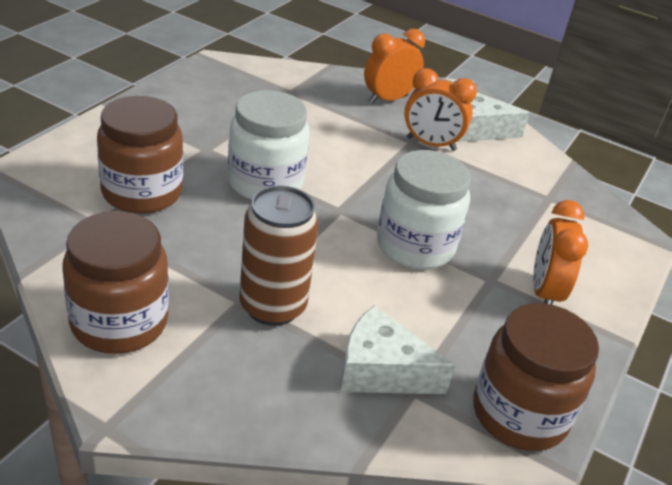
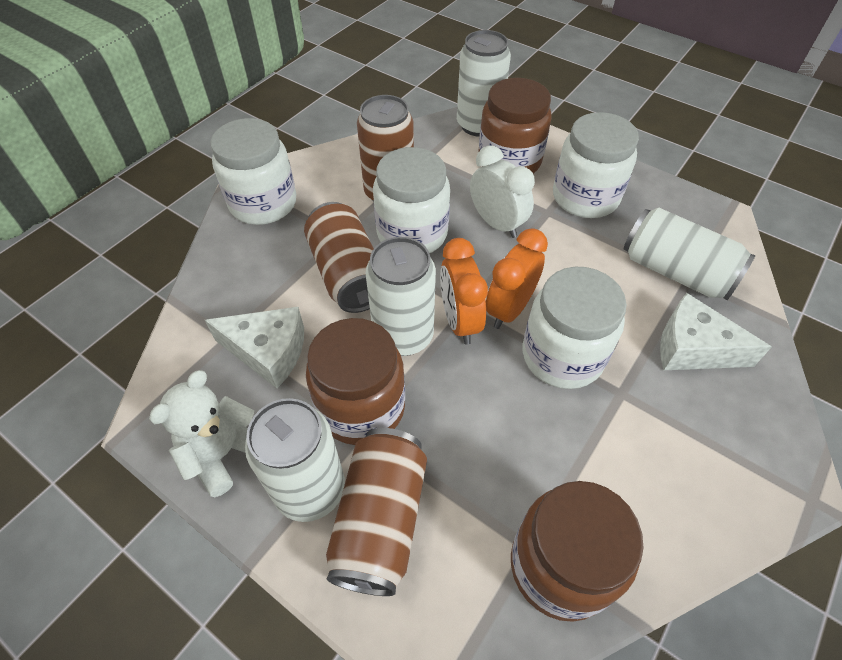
brown can: [239,185,318,326] = 1 -> [304,202,374,313] [326,428,427,596] [357,95,414,202] = 3
orange clock: [364,29,425,104] [404,68,477,151] [533,200,588,305] = 3 -> [440,238,488,345] [486,228,548,329] = 2
white can: none = 0 -> [245,398,345,522] [365,237,436,356] [457,30,511,136] [624,208,756,300] = 4
white clock: none = 0 -> [470,145,535,238] = 1
white jar: [228,90,309,200] [377,150,471,269] = 2 -> [211,118,296,225] [373,147,450,253] [523,267,627,389] [553,112,639,218] = 4
white teddy bear: none = 0 -> [149,370,254,497] = 1

